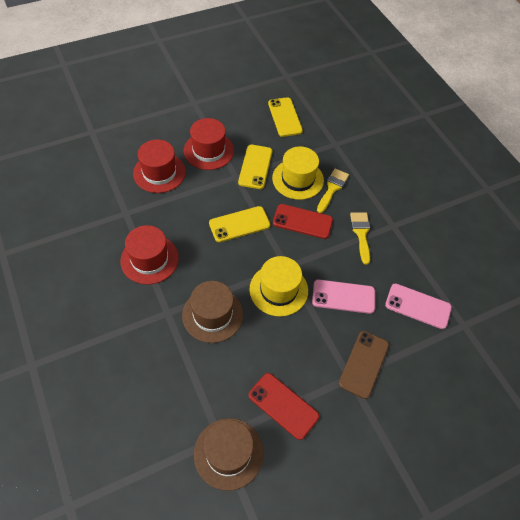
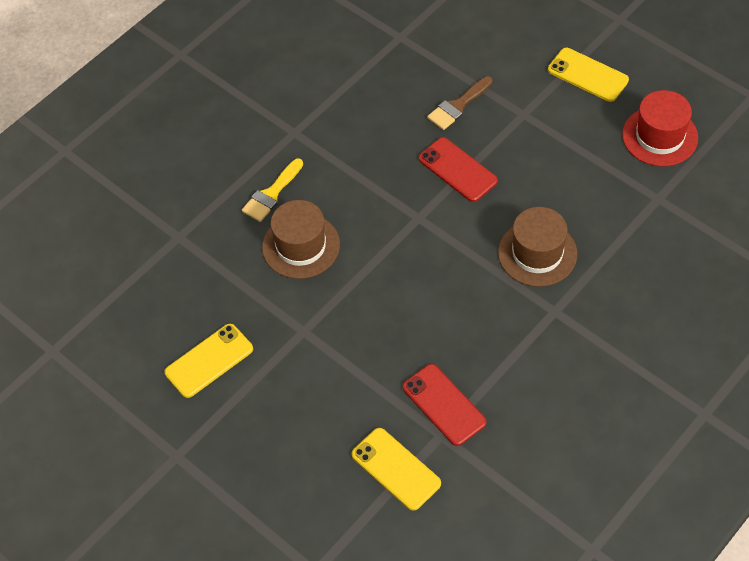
brown brush: none = 0 -> [427,76,492,130] = 1
brown phone: [339,331,389,399] = 1 -> none = 0
pink phone: [312,280,375,314] [385,283,452,329] = 2 -> none = 0
red hat: [120,225,179,285] [133,139,186,193] [184,118,234,170] = 3 -> [622,90,698,167] = 1
yellow brush: [317,169,349,213] [350,212,370,265] = 2 -> [242,158,303,222] = 1
yellow hat: [249,256,308,317] [272,146,324,200] = 2 -> none = 0

